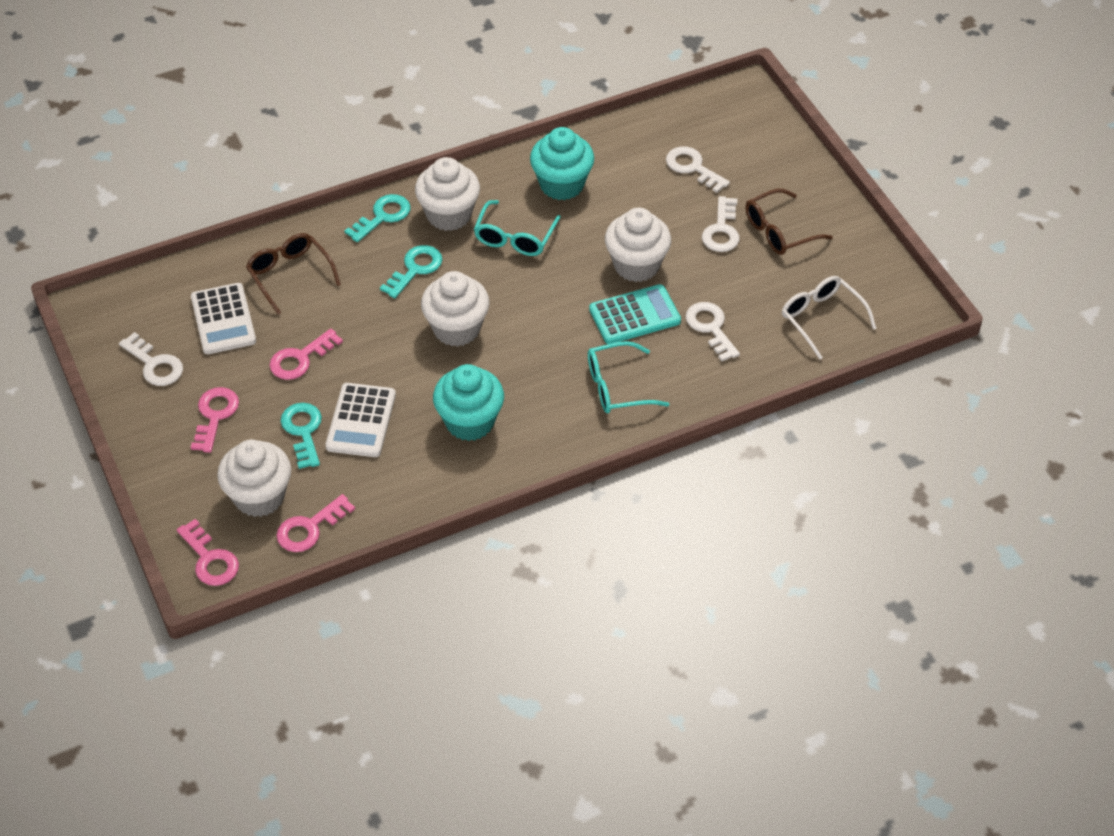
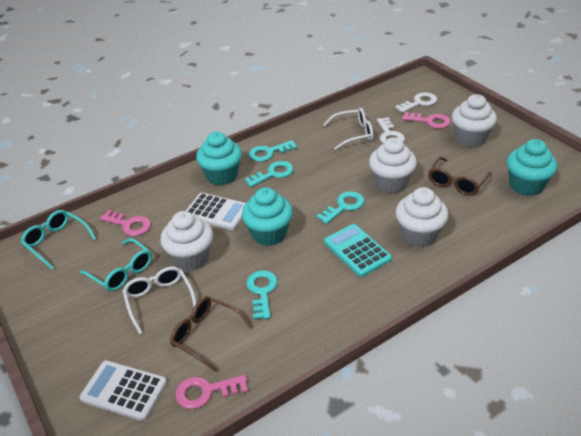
pink key: [177,519,239,586] [191,387,239,453] [269,329,343,380] [276,494,355,552] = 4 -> [100,210,151,236] [176,375,248,409] [402,112,451,129] = 3
turquoise cupcake: [433,364,504,441] [530,127,594,200] = 2 -> [196,131,242,186] [242,187,293,246] [507,139,557,196] = 3
turquoise key: [280,403,322,469] [345,194,411,242] [380,245,443,298] = 3 -> [244,161,294,187] [246,270,278,319] [249,140,297,162] [316,191,365,224] = 4
white glasses: [782,276,877,360] = 1 -> [122,267,196,334] [323,108,373,150] = 2
white key: [119,332,183,386] [666,146,730,193] [685,302,740,361] [702,196,740,252] = 4 -> [377,117,405,144] [395,92,437,113] = 2

